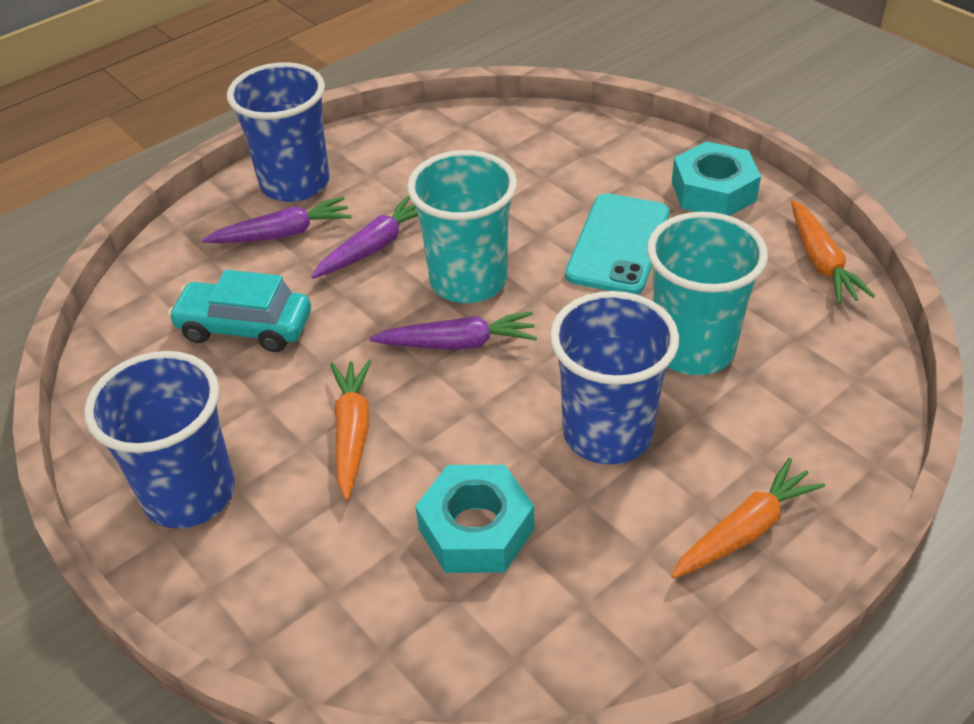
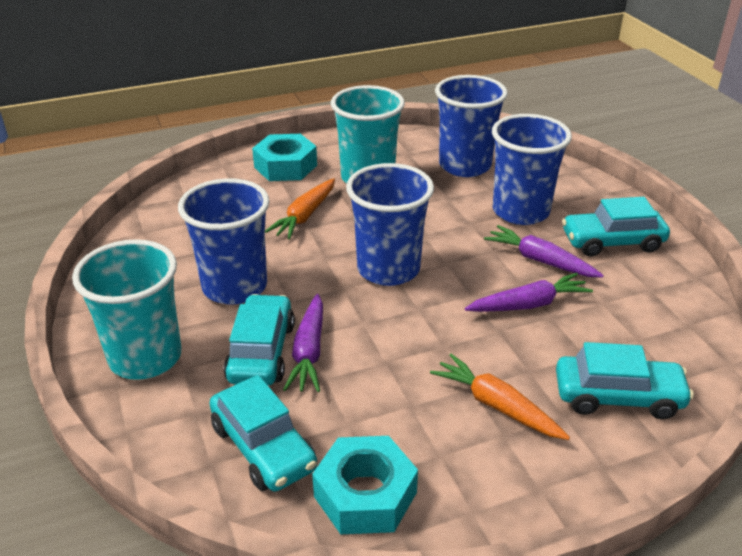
blue cup: [84,351,235,528] [227,62,330,202] [550,291,679,465] = 3 -> [178,178,270,304] [346,163,434,286] [435,75,508,177] [492,114,572,225] = 4
orange carrot: [330,360,372,500] [671,458,825,579] [791,200,875,304] = 3 -> [265,178,335,239] [430,354,570,440] = 2
turquoise car: [168,270,311,352] = 1 -> [209,375,317,491] [224,294,295,386] [556,342,694,420] [562,197,670,257] = 4
turquoise phone: [565,193,670,294] = 1 -> none = 0

